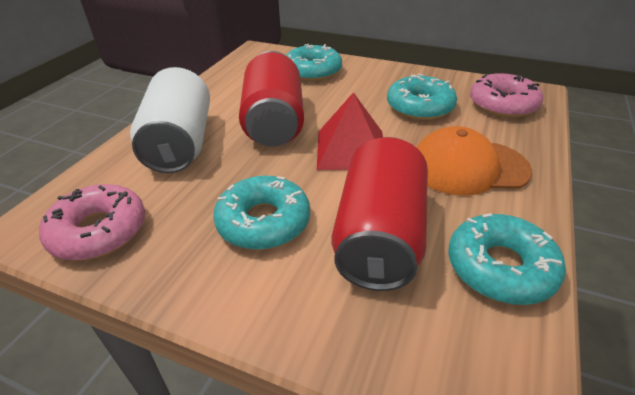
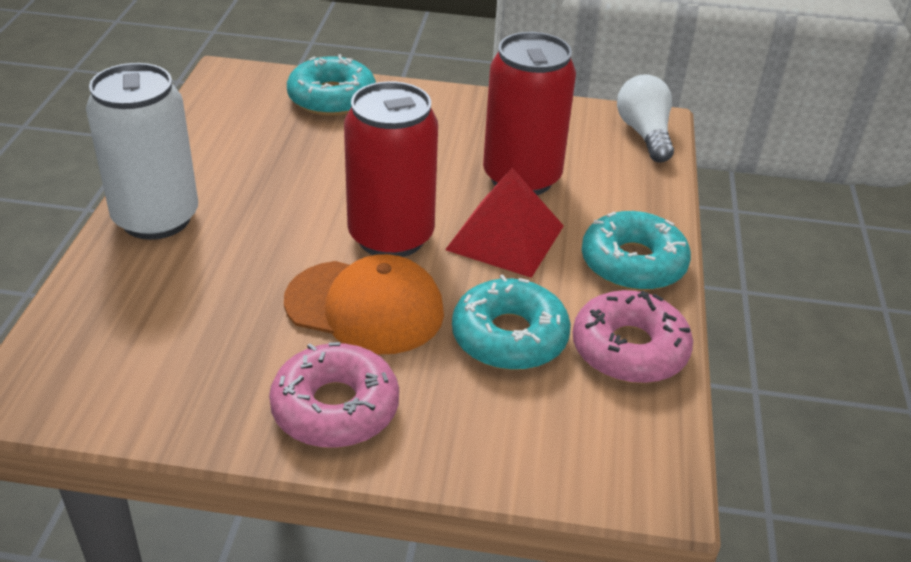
turquoise donut: [213,176,310,250] [286,44,342,81] [387,74,457,120] [448,213,566,305] = 4 -> [287,54,376,116] [452,275,571,370] [582,211,691,291] = 3
white light bulb: none = 0 -> [617,74,674,163] = 1

